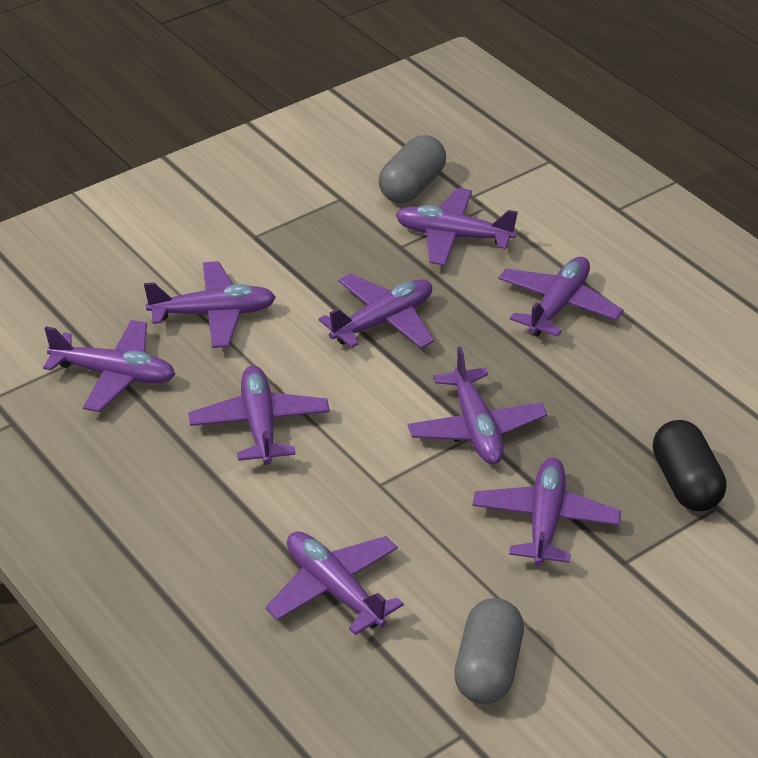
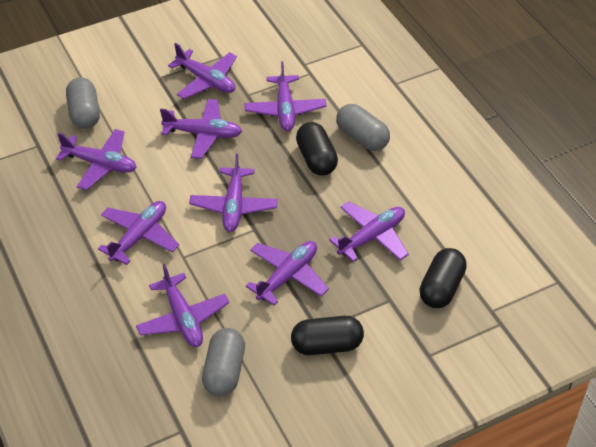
black capsule: [653,420,726,511] = 1 -> [291,316,364,355] [296,122,338,176] [419,248,467,308] = 3
grey capsule: [379,135,446,203] [454,598,524,704] = 2 -> [66,77,100,129] [202,328,245,397] [336,104,390,151] = 3

